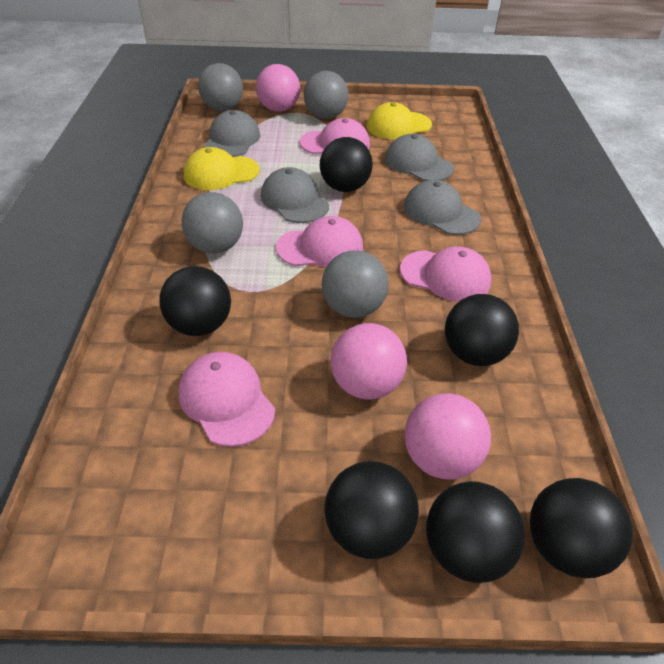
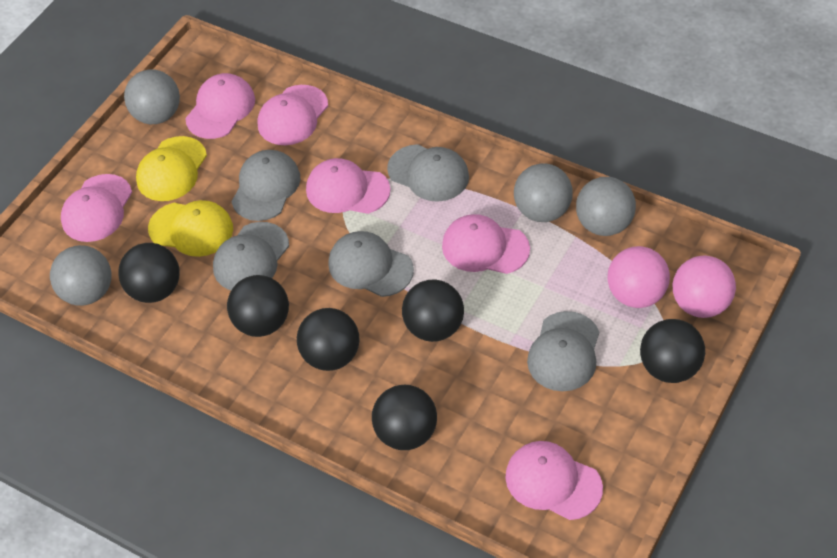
grey cap: [204,110,260,157] [261,167,329,223] [385,134,454,181] [404,180,481,235] = 4 -> [213,222,289,290] [232,150,301,221] [328,231,414,297] [387,144,469,202] [527,311,599,391] = 5
pink ball: [256,64,300,112] [331,323,407,399] [405,393,491,480] = 3 -> [607,246,670,308] [672,256,736,318] = 2
pink cap: [178,352,275,447] [276,216,363,267] [300,118,370,154] [400,247,492,302] = 4 -> [61,174,132,242] [185,73,255,139] [258,85,328,145] [306,158,391,214] [442,214,530,274] [505,441,603,520] = 6

